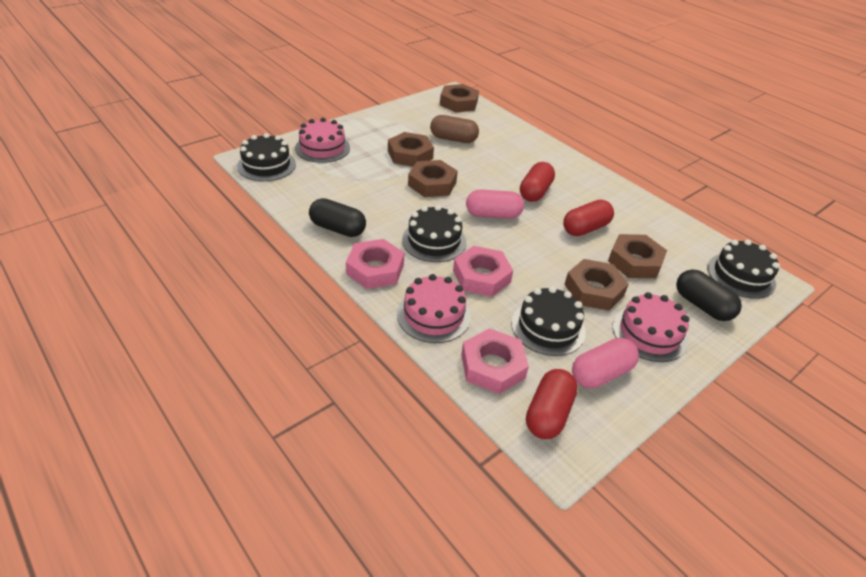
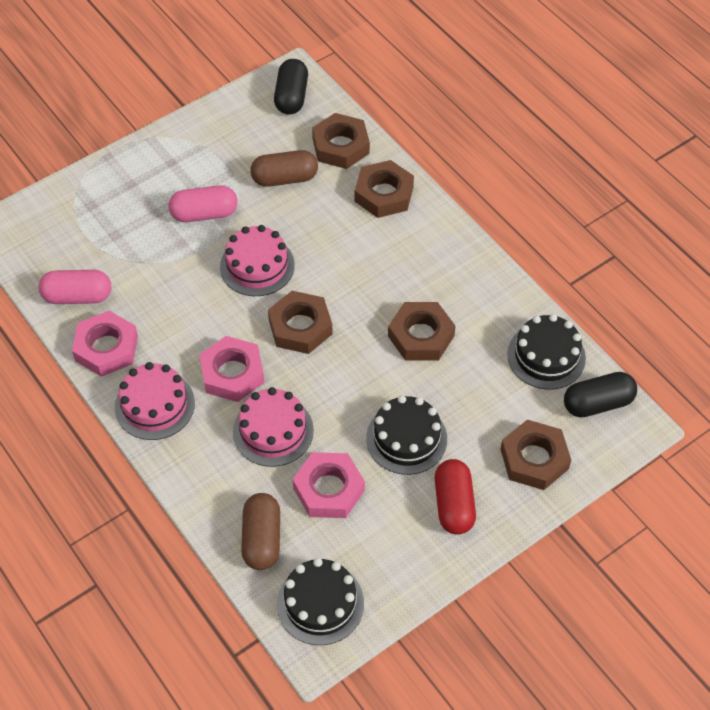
black cake: [237,133,296,181] [402,205,466,262] [511,286,586,356] [707,240,780,299] = 4 -> [277,558,364,645] [366,395,447,475] [507,314,586,390] = 3
brown capsule: [430,115,479,143] = 1 -> [241,493,280,570] [251,150,318,187] = 2
red capsule: [520,162,555,202] [526,369,578,439] [563,200,614,236] = 3 -> [435,459,476,535] = 1

